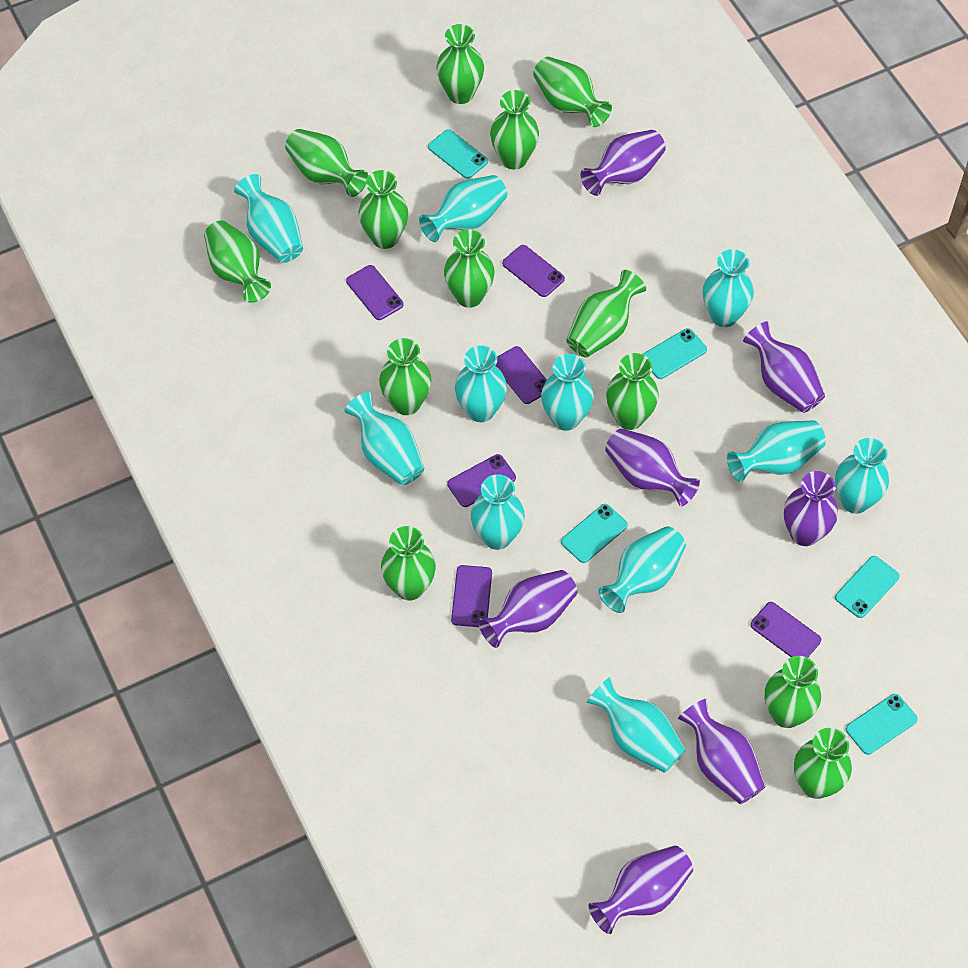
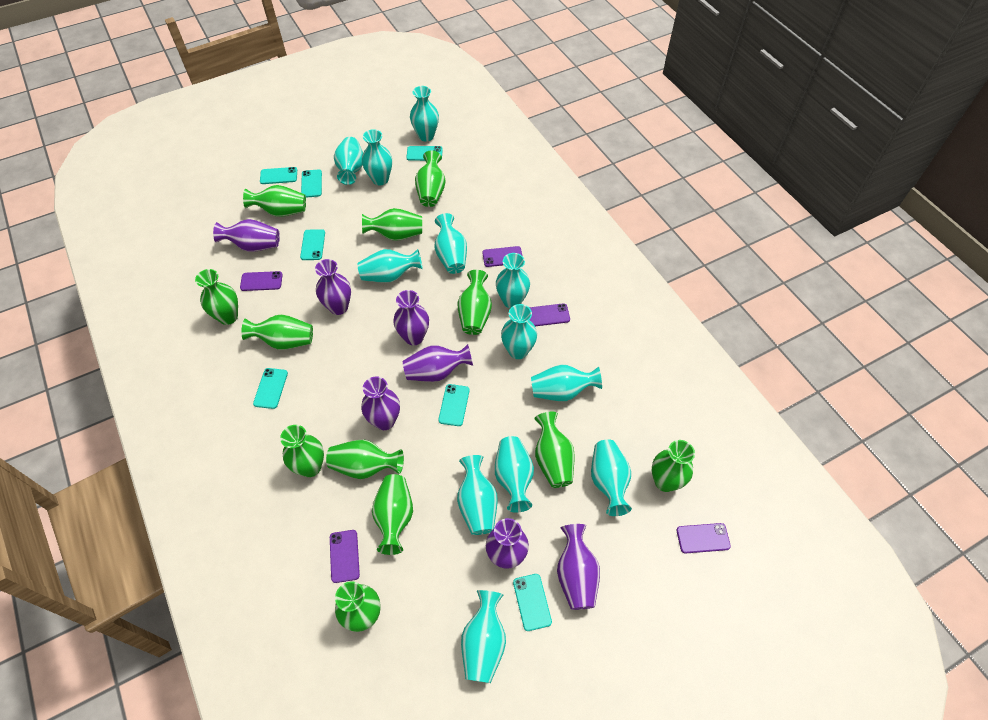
green vase: [204,220,271,303] [285,129,368,197] [358,170,408,249] [379,338,431,415] [381,526,436,601] [436,24,484,104] [444,229,495,308] [490,90,539,170] [533,57,612,127] [566,270,646,357] [606,353,659,430] [765,656,821,728] [794,728,852,799] = 13 -> [195,269,238,325] [241,314,313,350] [243,185,306,217] [280,425,324,477] [326,440,404,479] [335,581,381,632] [362,208,422,241] [372,474,413,555] [415,150,446,207] [458,270,492,335] [534,412,575,488] [652,440,695,492] = 12
purple phone: [346,265,404,320] [447,454,516,507] [451,565,492,627] [496,346,547,404] [502,245,565,297] [750,602,821,658] = 6 -> [240,271,283,291] [330,530,360,583] [482,246,522,267] [529,303,570,326] [677,523,731,553] = 5
turquoise phone: [428,129,488,179] [561,504,628,563] [643,328,707,379] [835,556,900,618] [846,694,918,755] = 5 -> [253,368,288,409] [260,167,297,184] [300,229,325,260] [301,169,322,198] [406,146,443,161] [438,384,470,426] [513,574,552,631] = 7
turquoise vase: [234,174,303,263] [345,392,424,485] [419,175,507,242] [455,345,507,422] [471,474,525,550] [541,354,594,431] [587,677,686,773] [599,526,686,613] [703,249,754,327] [727,420,826,482] [835,438,889,514] = 11 -> [334,137,363,185] [357,249,422,283] [362,129,392,185] [410,86,439,142] [435,213,467,274] [457,455,498,535] [461,590,506,683] [495,436,534,513] [496,253,530,308] [501,304,537,359] [531,365,602,401] [591,439,632,516] = 12

